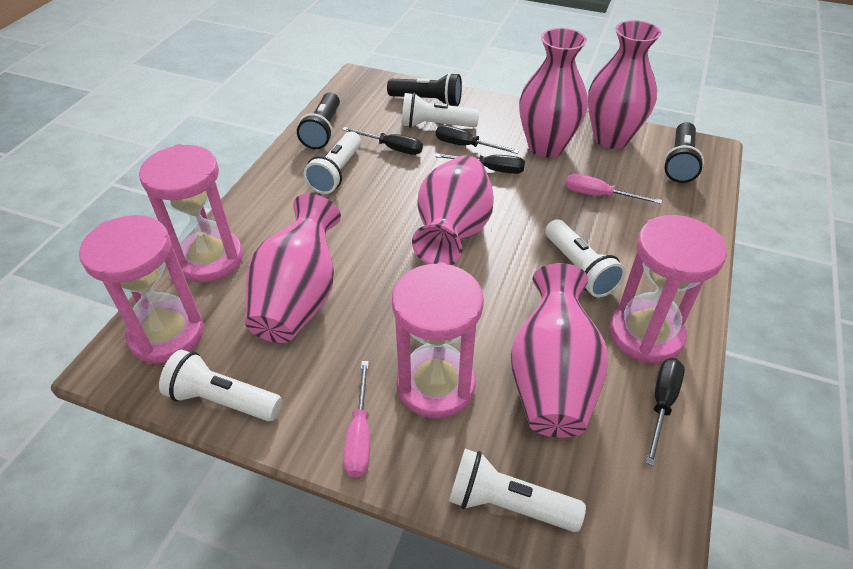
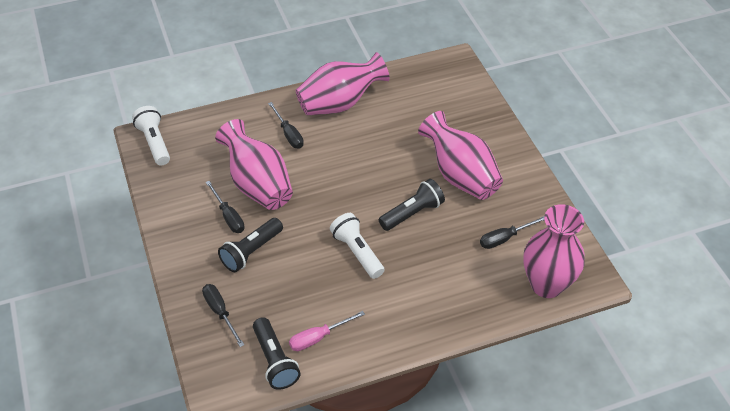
pink hourglass: [79,215,204,364] [139,144,243,283] [392,262,484,419] [610,215,727,363] = 4 -> none = 0
pink screwdriver: [343,361,370,478] [566,174,662,204] = 2 -> [289,311,365,351] = 1
pink vase: [245,194,341,343] [412,155,494,265] [511,263,608,438] [519,28,588,158] [588,20,661,149] = 5 -> [215,119,293,210] [296,52,390,115] [418,111,503,200] [523,204,585,298] = 4
white flashlight: [159,350,282,421] [304,132,361,194] [401,93,479,128] [449,449,586,532] [545,219,626,298] = 5 -> [132,106,170,165] [330,213,384,279] = 2

